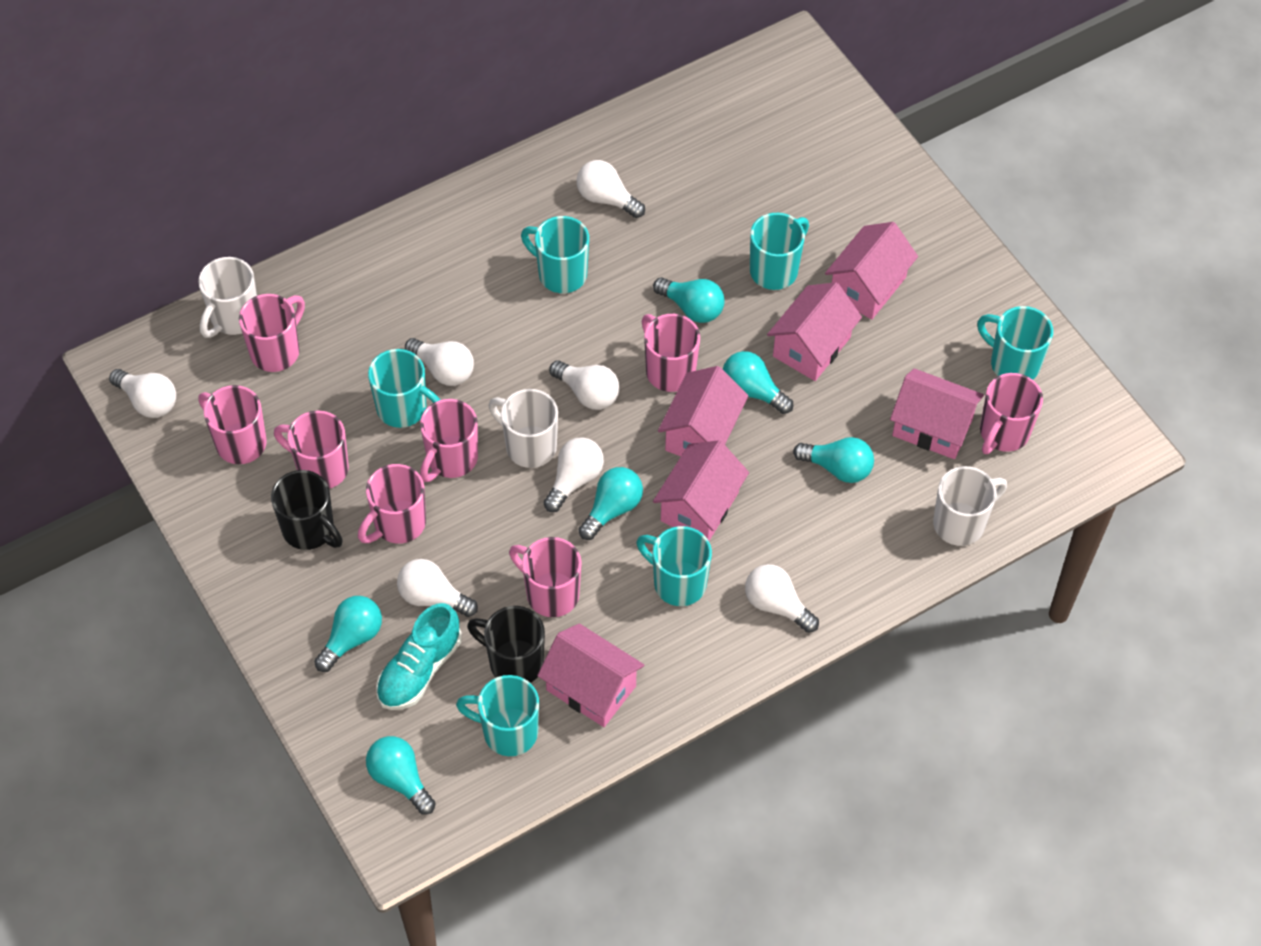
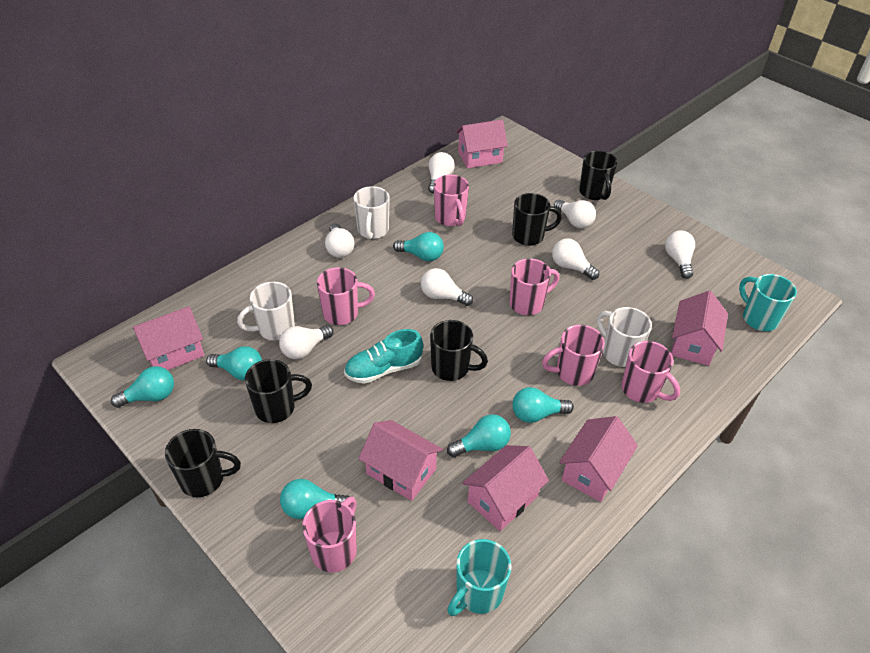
black mug: [271,470,343,550] [467,606,545,683] = 2 -> [165,429,241,497] [245,359,312,423] [430,320,488,381] [512,193,562,246] [579,150,618,200] = 5
pink mug: [198,385,267,464] [239,294,305,372] [274,410,349,489] [358,464,426,544] [420,399,478,482] [509,537,582,617] [642,314,700,392] [980,373,1043,454] = 8 -> [302,496,357,573] [317,267,375,325] [434,175,469,226] [509,258,560,315] [542,325,605,386] [621,341,680,403] = 6
turquoise mug: [368,349,440,428] [456,675,539,756] [521,216,589,293] [636,526,712,606] [750,213,809,290] [977,306,1053,380] = 6 -> [447,539,511,616] [739,274,797,331] = 2

